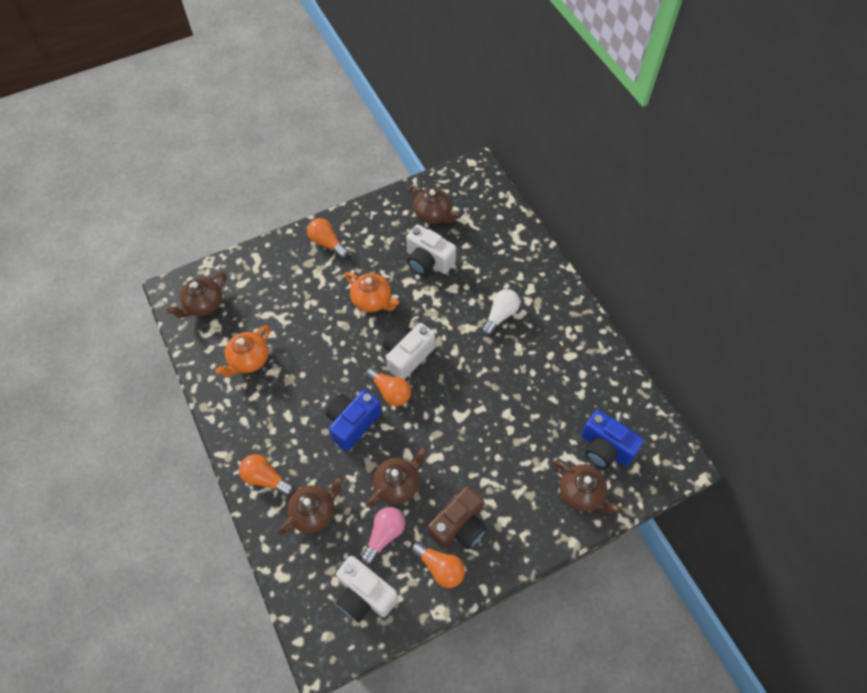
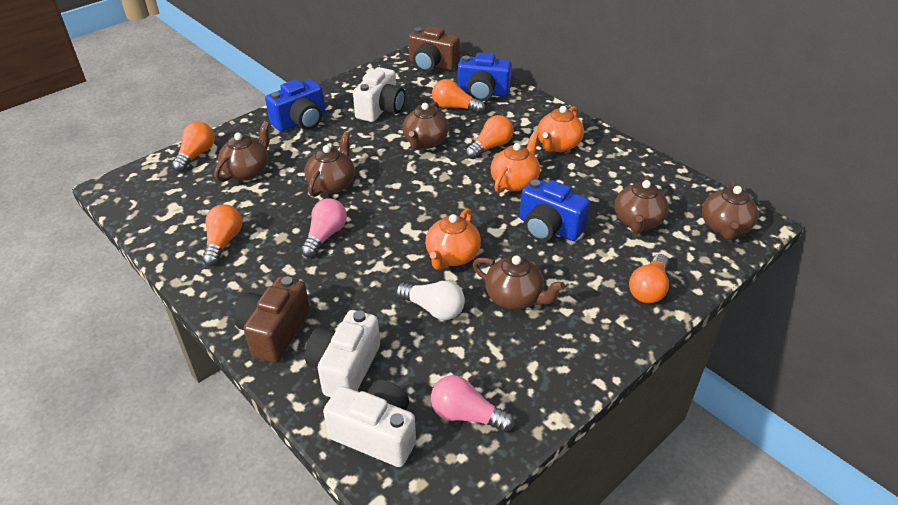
blue camera: [326,390,381,451] [581,410,644,469] = 2 -> [265,79,325,132] [457,53,512,101] [520,179,590,242] = 3
brown camera: [428,486,487,549] = 1 -> [234,276,310,363] [409,26,460,72] = 2
brown teapot: [167,273,227,318] [278,476,344,535] [367,447,427,507] [409,185,459,224] [554,460,621,514] = 5 -> [214,121,270,182] [304,132,355,197] [403,102,449,150] [473,255,565,310] [614,175,668,234] [702,181,758,240] = 6
orange light bulb: [239,454,294,496] [307,218,348,259] [366,367,411,406] [411,541,465,588] = 4 -> [172,122,215,172] [202,204,242,266] [432,79,485,113] [465,115,514,159] [629,254,669,303] = 5
orange teapot: [215,325,271,377] [344,272,399,312] = 2 -> [425,208,481,270] [491,131,540,193] [537,106,584,152] = 3
pink light bulb: [361,507,405,565] = 1 -> [301,198,347,258] [431,375,514,432] = 2

